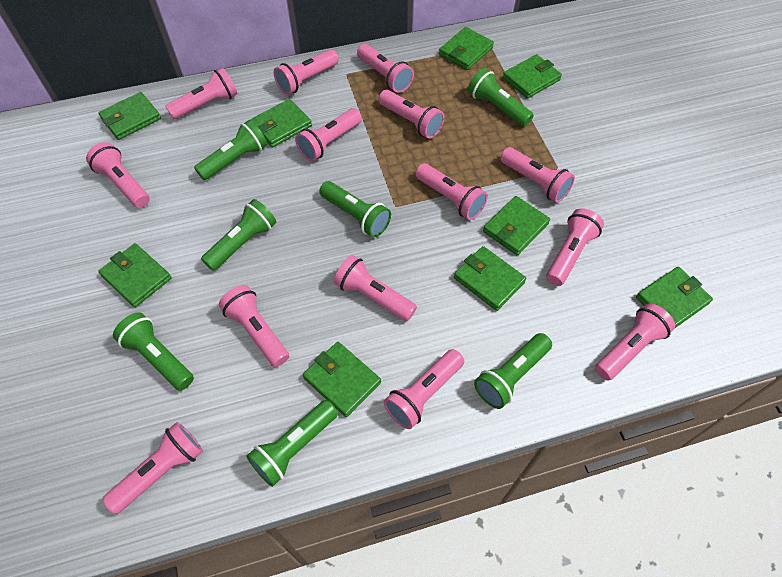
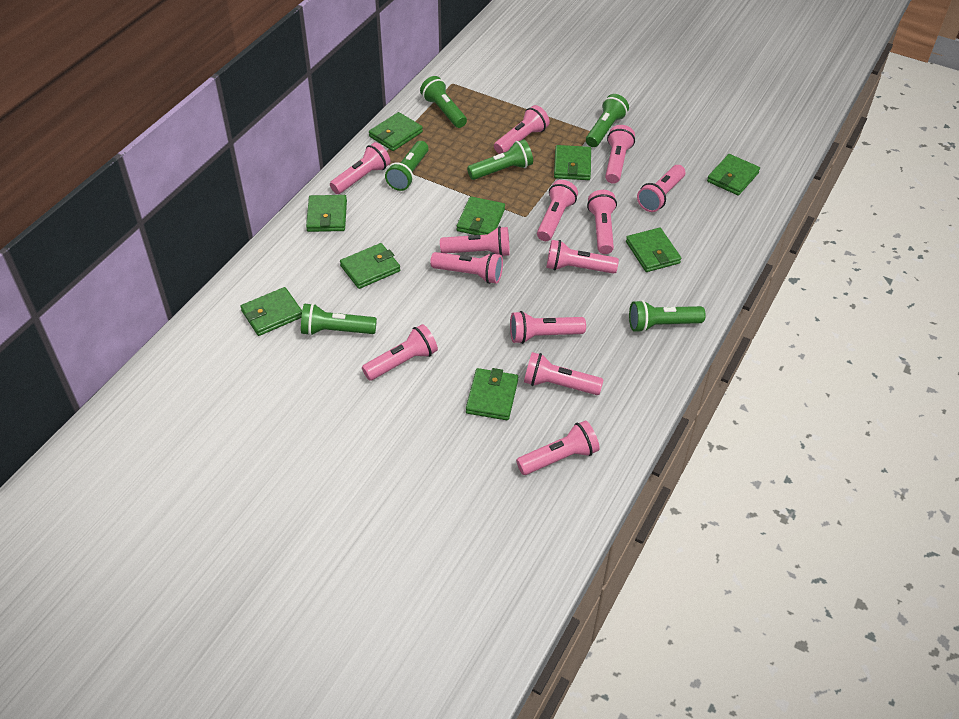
green flashlight: [113,312,194,391] [194,120,267,180] [201,199,276,271] [247,400,338,487] [319,181,391,237] [468,68,534,127] [474,333,552,409] = 7 -> [301,303,377,336] [385,141,429,191] [420,76,467,128] [467,139,533,180] [586,94,629,147] [629,300,705,333] = 6
pink flashlight: [86,142,149,208] [103,422,203,514] [165,68,238,119] [219,285,289,367] [274,49,339,95] [295,108,362,161] [334,255,417,321] [357,44,414,93] [379,90,444,139] [384,349,464,429] [415,163,488,220] [500,147,575,203] [546,208,604,286] [595,303,675,381] = 14 -> [330,142,391,194] [362,324,438,381] [430,252,503,284] [440,226,510,257] [494,105,550,154] [510,311,586,344] [516,420,600,475] [524,352,603,395] [537,180,578,241] [547,240,619,274] [587,190,617,254] [605,125,635,184] [637,165,685,212] = 13

